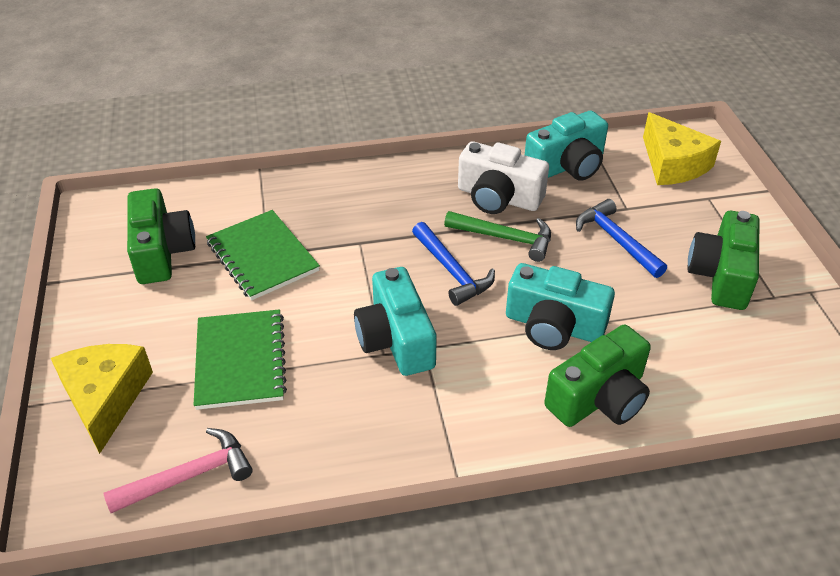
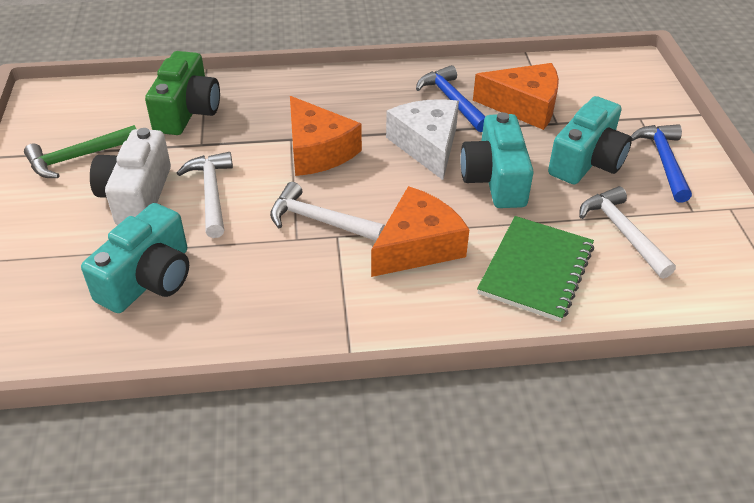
green camera: [127,188,195,284] [544,324,651,427] [687,211,760,310] = 3 -> [145,51,220,135] = 1
green notebook: [194,310,287,410] [206,210,320,300] = 2 -> [477,216,594,322] = 1
orange cheese: none = 0 -> [290,96,362,176] [371,186,469,277] [473,63,559,130] = 3
pink hammer: [104,428,253,513] = 1 -> none = 0
white cheese: none = 0 -> [386,99,459,180] = 1
white hammer: none = 0 -> [177,152,233,238] [270,182,385,241] [579,186,676,279] = 3
yellow cheese: [51,344,153,454] [643,112,721,185] = 2 -> none = 0

